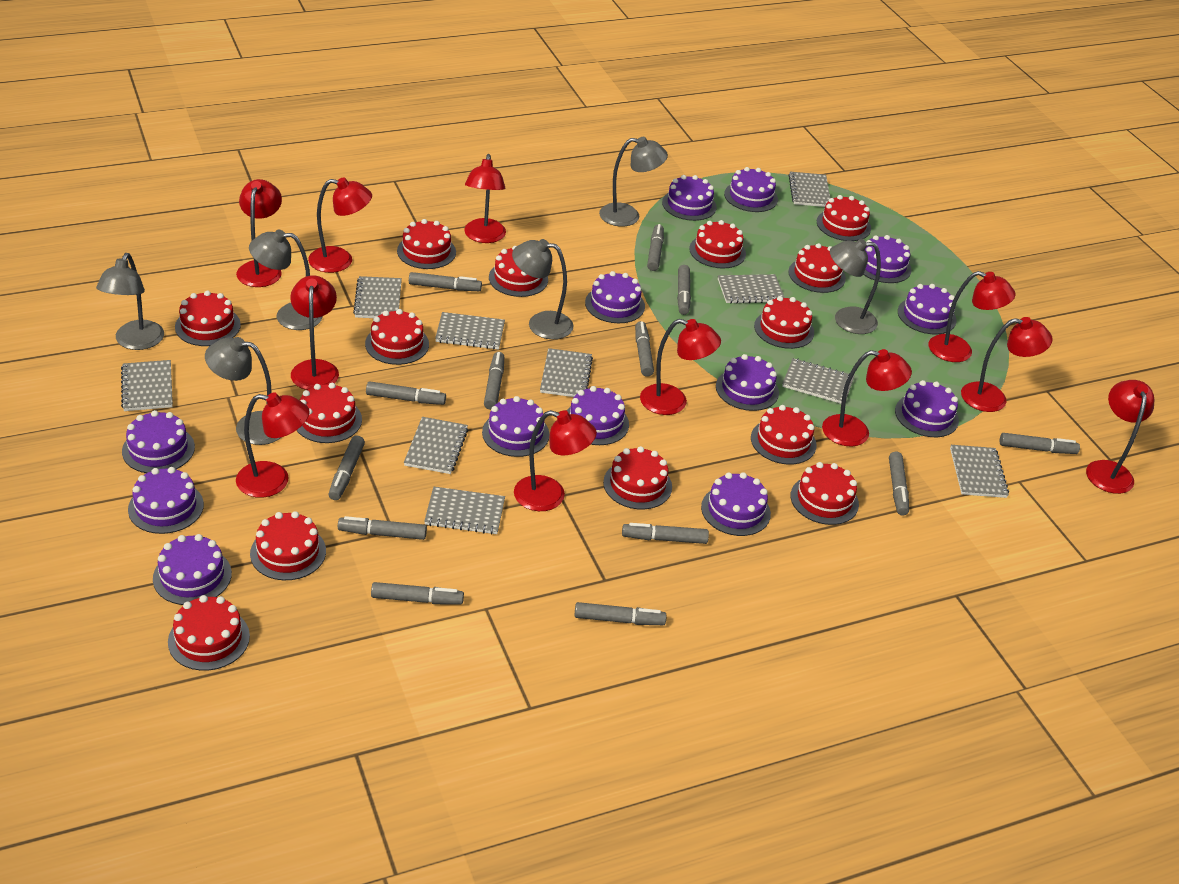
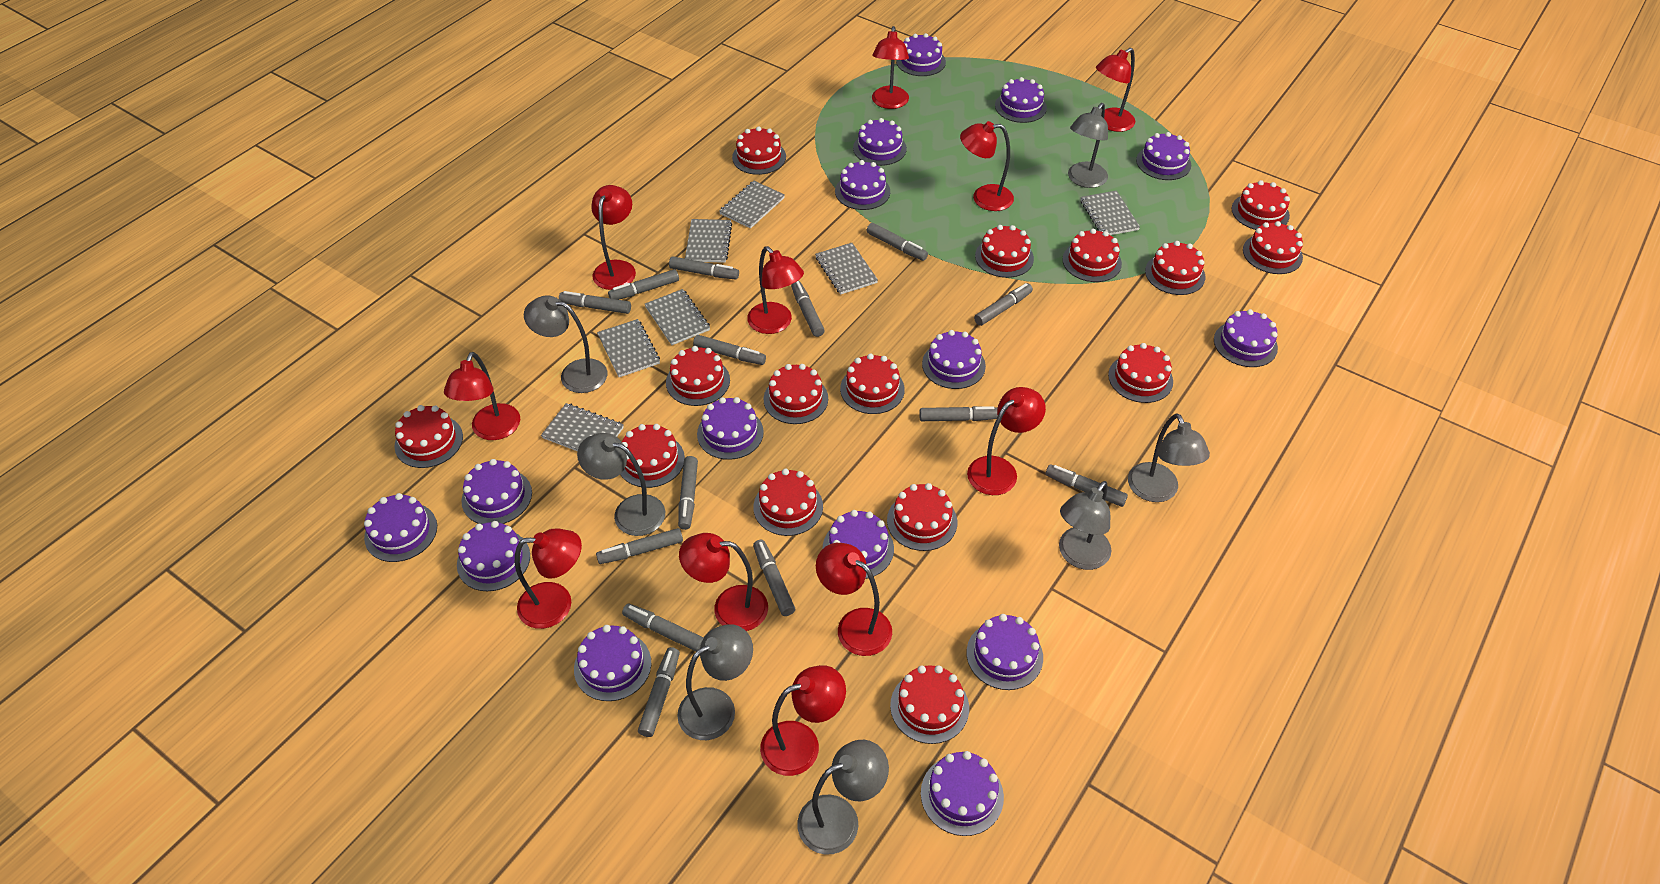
grey lamp: [96,253,164,350] [205,337,280,445] [249,230,323,330] [512,239,574,340] [599,137,668,227] [830,239,881,334] = 6 -> [524,295,607,393] [577,433,665,536] [677,624,753,740] [797,740,889,855] [1059,481,1111,570] [1068,103,1108,188] [1128,413,1210,502] = 7
grey marker: [328,436,365,500] [338,516,427,540] [366,381,446,405] [371,582,464,605] [409,272,482,291] [484,352,504,410] [574,602,666,625] [622,523,709,544] [635,321,654,377] [647,224,664,271] [677,265,691,315] [889,452,909,516] [1000,433,1080,454] = 13 -> [559,291,631,314] [596,528,683,564] [608,269,679,300] [622,604,704,651] [638,647,680,737] [669,256,739,280] [678,456,698,530] [693,335,766,365] [753,540,795,616] [791,281,825,337] [867,223,928,261] [919,406,998,421] [974,283,1033,326] [1046,464,1128,507] = 14
grey notebook: [121,360,173,411] [353,276,402,318] [404,417,468,474] [424,487,505,535] [435,312,505,349] [540,348,593,397] [718,274,785,303] [782,358,854,404] [789,172,830,207] [950,445,1009,498] = 10 -> [541,403,624,451] [597,319,660,377] [645,289,710,345] [685,219,732,263] [719,181,785,229] [815,243,878,295] [1080,190,1140,235] = 7
purple cake: [122,410,195,473] [128,467,204,534] [153,534,232,605] [482,396,549,457] [567,386,629,445] [585,271,645,323] [662,175,717,221] [701,472,771,536] [716,354,779,411] [724,167,778,212] [863,235,912,283] [895,380,959,437] [898,284,957,335] = 13 -> [364,493,437,562] [457,521,530,591] [461,459,532,524] [574,625,651,701] [697,397,764,460] [823,510,894,579] [835,160,890,210] [853,118,907,166] [896,33,946,76] [921,751,1004,836] [922,330,986,389] [967,614,1043,690] [995,77,1047,123] [1136,132,1191,180] [1214,309,1278,367] = 15
red cake: [168,595,250,671] [175,291,241,346] [250,511,326,580] [296,383,362,443] [365,309,429,365] [397,219,456,269] [489,246,548,297] [603,446,672,509] [689,220,746,268] [751,405,817,465] [754,296,814,349] [788,243,846,293] [791,462,859,525] [817,195,871,241] = 14 -> [394,405,463,468] [620,424,685,488] [666,346,730,406] [732,126,786,175] [753,469,823,536] [763,364,828,424] [840,354,905,414] [887,483,957,551] [890,665,969,744] [975,225,1034,278] [1062,229,1122,282] [1108,343,1173,403] [1145,241,1205,295] [1232,180,1290,230] [1243,221,1303,274] = 15

